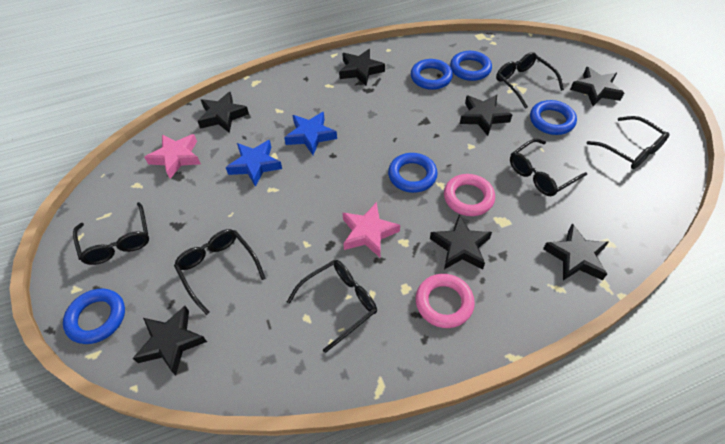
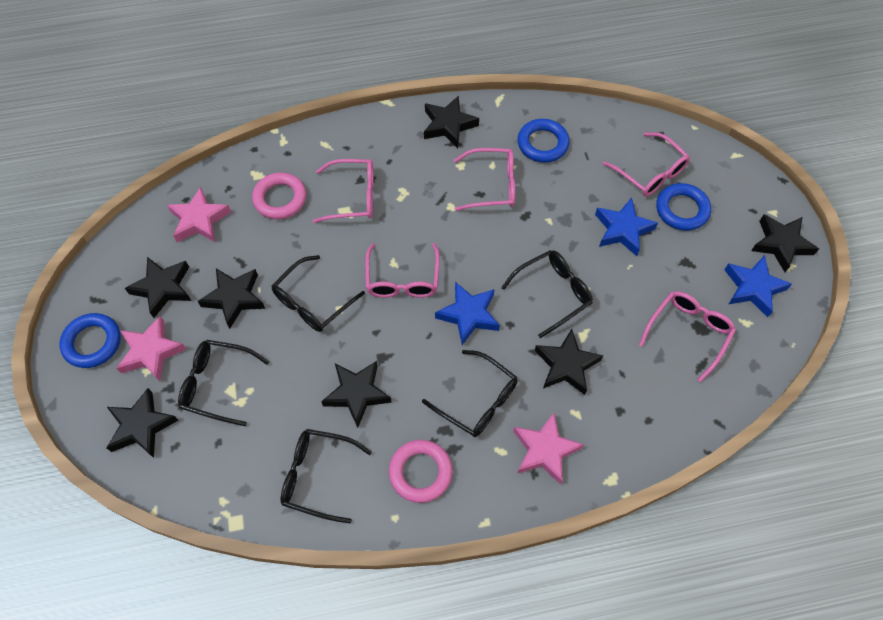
black glasses: [73,202,149,265] [174,229,266,315] [287,260,377,353] [496,52,564,109] [510,138,587,196] [586,116,670,169] = 6 -> [178,340,269,426] [272,255,365,332] [280,429,372,523] [422,350,518,437] [501,250,593,338] = 5
blue ring: [63,289,125,344] [388,153,438,193] [411,59,453,90] [450,51,492,81] [530,100,577,135] = 5 -> [60,313,121,368] [518,119,570,163] [656,183,711,231] = 3
blue star: [226,140,282,187] [284,112,337,155] = 2 -> [435,282,500,345] [595,198,658,256] [724,255,792,317] = 3
pink glasses: none = 0 -> [313,159,374,223] [365,243,440,298] [454,148,515,211] [603,132,690,196] [639,291,736,383] = 5
pink star: [144,134,201,179] [343,202,400,257] = 2 -> [116,316,186,381] [167,187,231,242] [513,413,584,485] = 3

